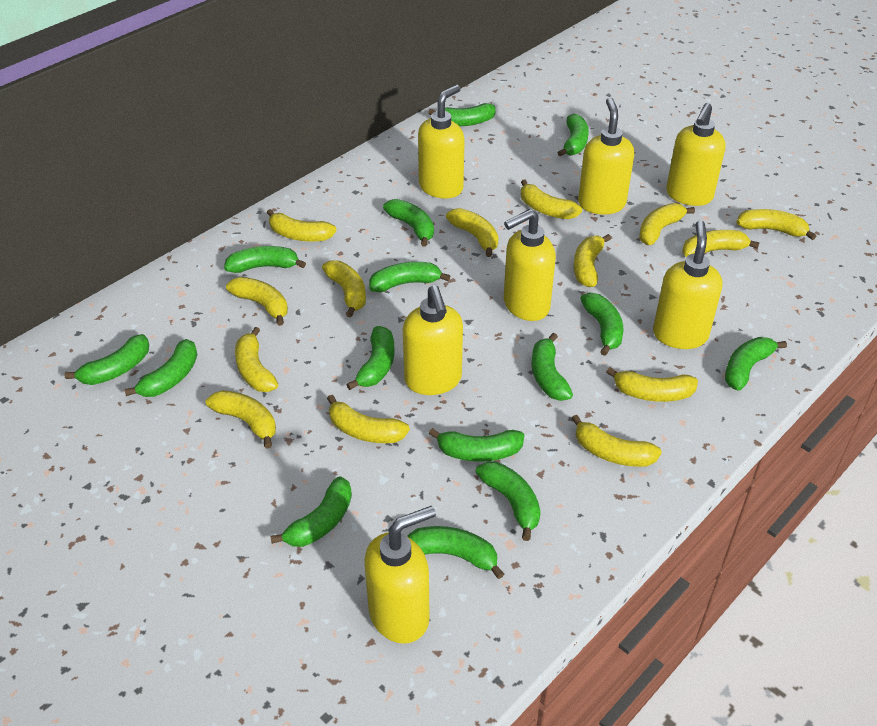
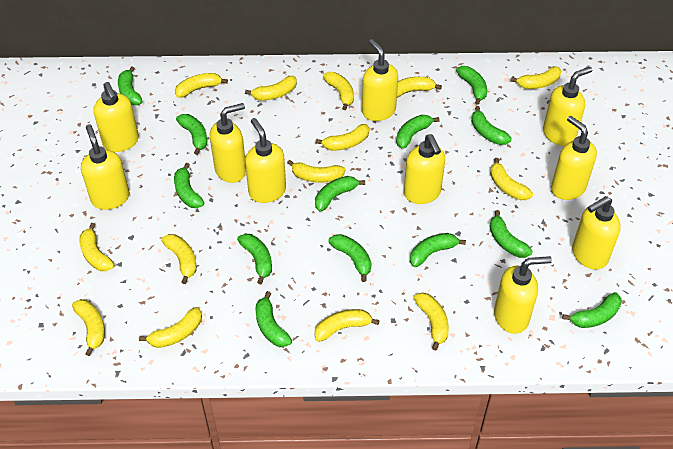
green banana: [64,334,149,385] [124,339,197,397] [224,246,306,273] [270,476,352,547] [346,326,394,390] [369,262,450,292] [383,199,434,247] [407,526,504,579] [428,103,496,126] [429,428,524,462] [476,462,541,541] [532,333,573,401] [557,114,589,157] [580,292,623,356] [725,337,787,391] = 15 -> [118,66,142,105] [174,163,204,208] [176,114,207,155] [237,234,272,284] [256,291,292,347] [315,176,365,211] [328,234,371,282] [396,115,439,149] [410,233,466,267] [456,66,487,105] [471,106,512,145] [489,210,532,258] [562,292,622,328] = 13
yellow soap dispenser: [364,506,436,644] [403,285,463,395] [418,85,465,199] [504,209,556,321] [578,97,634,215] [653,220,722,349] [666,103,726,206] = 7 -> [81,124,130,210] [93,82,139,152] [210,103,246,183] [245,118,286,203] [362,39,398,121] [404,134,445,204] [494,256,552,334] [543,67,592,146] [551,116,597,200] [572,196,621,269] = 10

